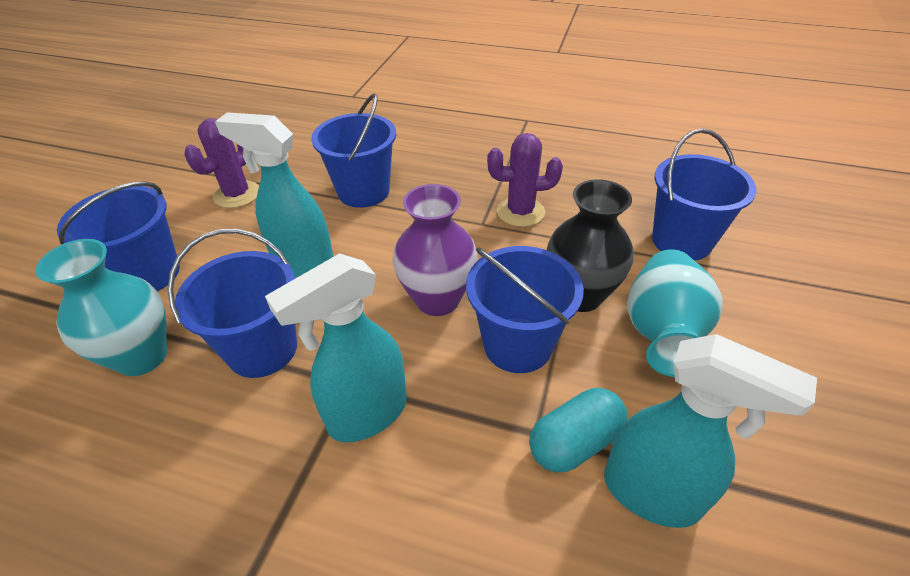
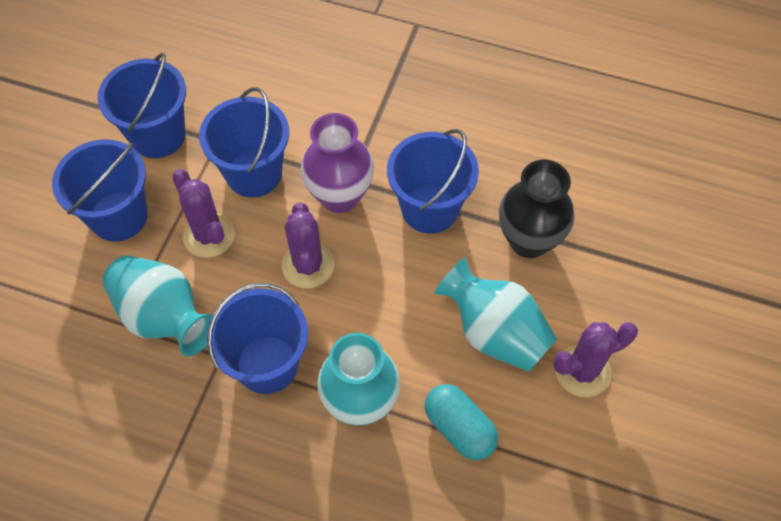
purple cactus: [184,118,259,208] [487,133,563,227] = 2 -> [172,169,235,258] [282,202,334,288] [553,322,638,397] = 3
turquoise spray bottle: [215,113,334,278] [265,253,407,442] [604,334,817,528] = 3 -> none = 0
turquoise vase: [35,239,167,376] [627,249,723,377] = 2 -> [102,255,213,356] [317,333,400,426] [434,257,557,372] = 3

